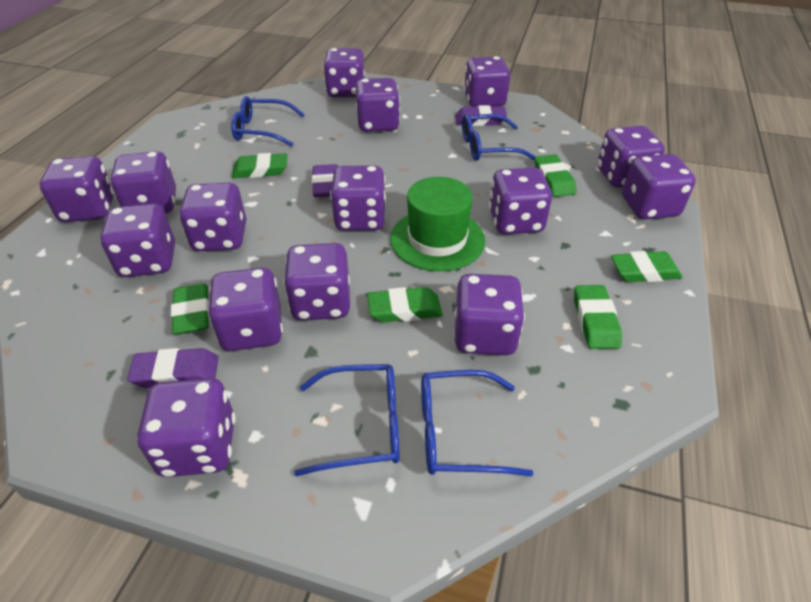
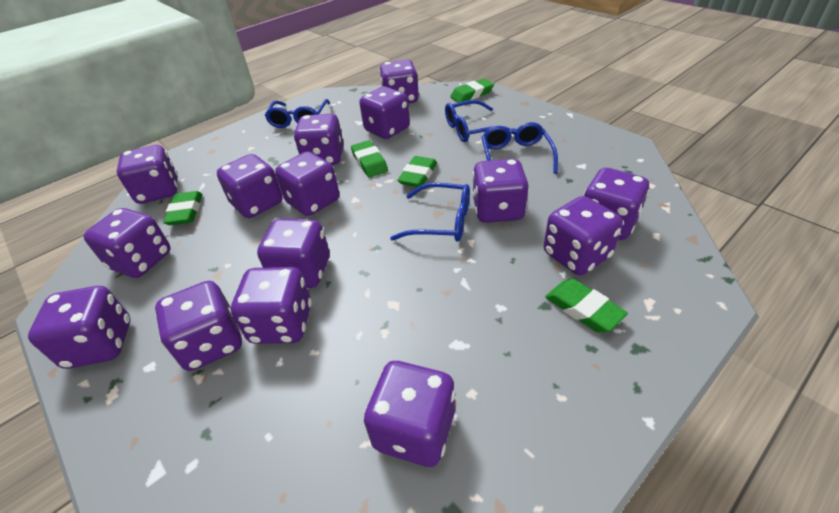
green eraser: [171,283,210,335] [232,153,288,178] [367,287,443,322] [535,154,576,197] [574,285,622,349] [611,251,683,282] = 6 -> [163,191,202,225] [351,140,388,177] [397,156,437,187] [450,78,494,103] [545,279,628,333] = 5
green hat: [390,177,485,271] = 1 -> none = 0
purple eraser: [127,348,218,388] [312,164,338,197] [455,105,507,126] = 3 -> none = 0

